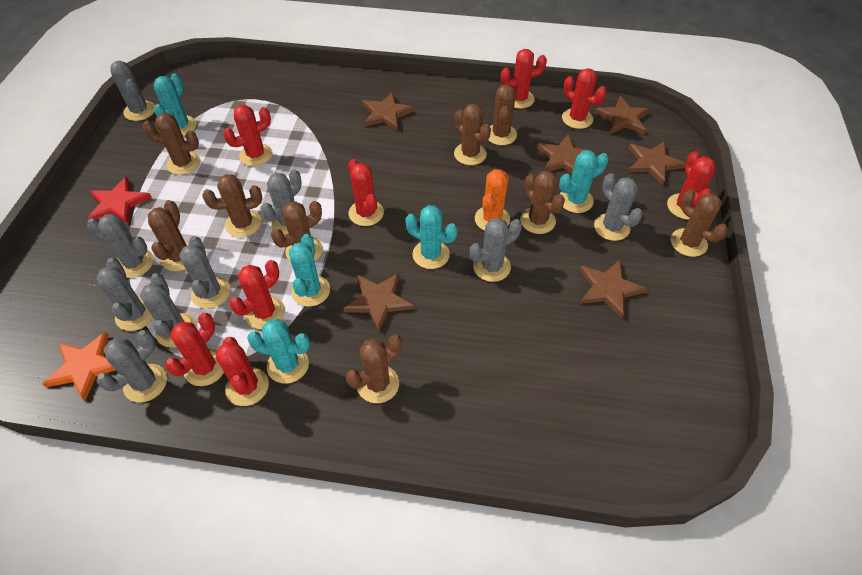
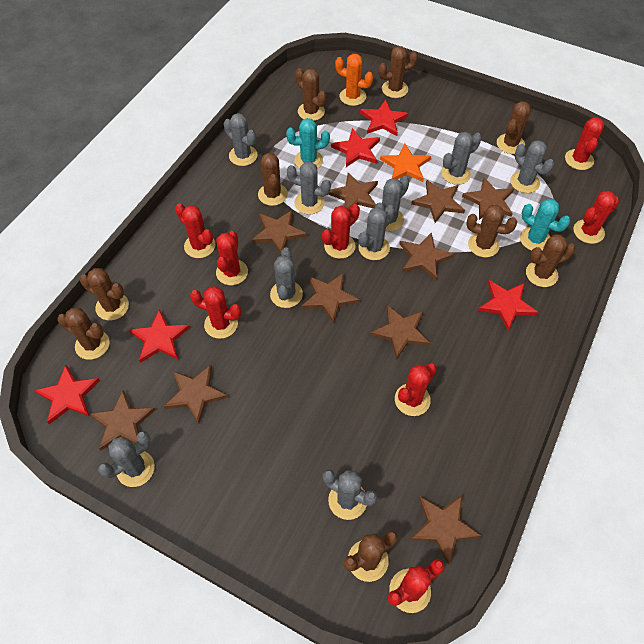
brown star: [343,273,414,331] [362,92,415,131] [537,135,595,173] [579,260,647,318] [595,96,650,135] [628,141,686,185] = 6 -> [90,390,155,451] [164,365,228,424] [252,210,307,254] [302,273,360,324] [328,173,378,212] [370,305,430,359] [400,233,454,280] [410,495,482,565] [411,180,465,223] [462,177,514,220] = 10
red star: [87,176,152,224] = 1 -> [34,365,100,424] [129,309,190,363] [331,128,380,167] [360,100,409,136] [478,280,538,331] = 5
turquoise cactus: [154,73,197,136] [247,319,310,384] [289,234,330,307] [405,205,458,269] [559,150,609,213] = 5 -> [286,118,330,169] [520,199,570,251] = 2

